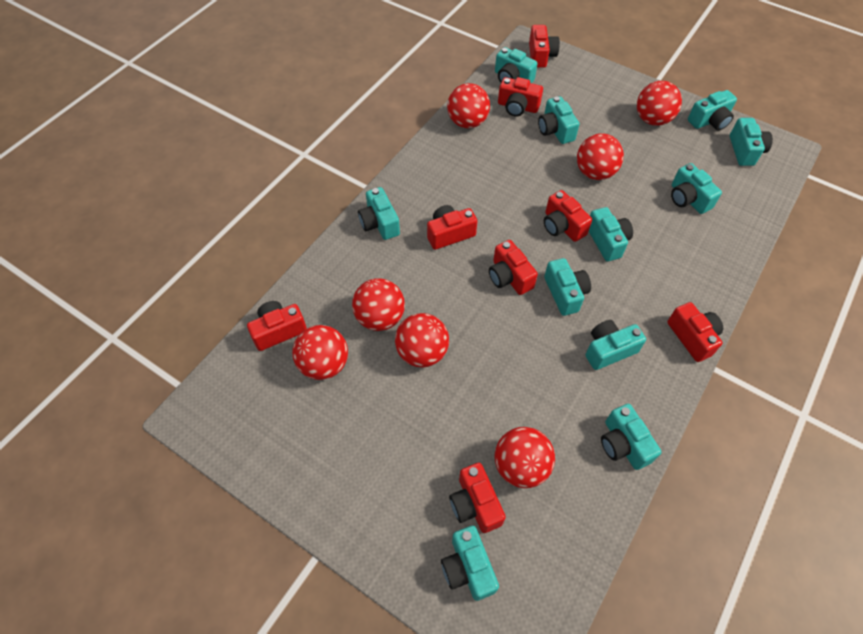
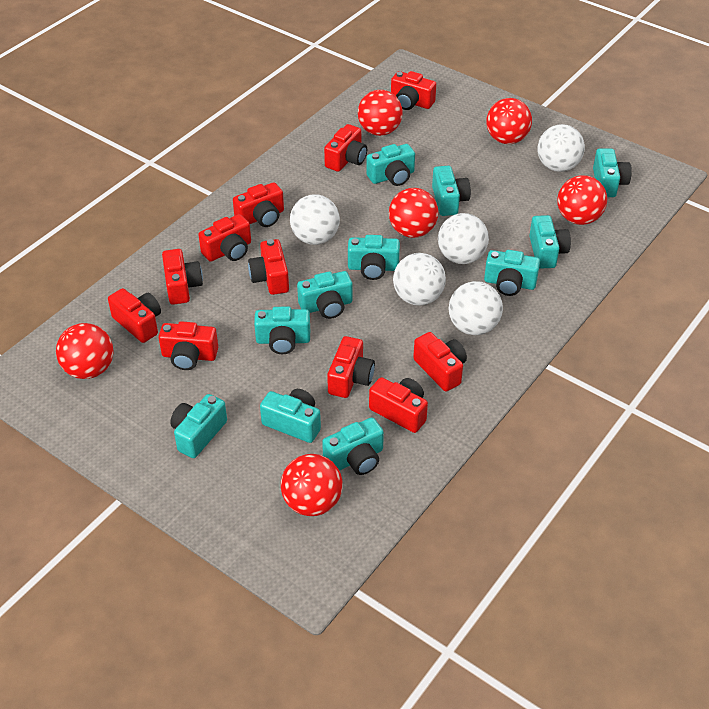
red ball: [292,325,348,380] [352,278,405,331] [395,313,449,367] [447,83,490,128] [494,427,555,488] [577,133,624,180] [637,81,682,126] = 7 -> [56,323,113,379] [281,454,343,516] [358,90,403,136] [389,188,438,238] [486,98,532,144] [557,175,607,225] = 6
red camera: [247,301,307,351] [427,205,477,250] [449,463,506,533] [489,240,538,295] [498,77,543,117] [529,25,560,68] [544,190,592,242] [667,302,723,362] = 8 -> [108,288,161,343] [159,321,218,370] [162,249,203,305] [198,214,251,262] [233,182,284,227] [248,239,289,295] [324,124,367,172] [327,336,375,398] [369,377,428,433] [391,71,436,110] [413,332,467,392] = 11
white ball: none = 0 -> [290,194,340,245] [393,253,446,306] [438,213,489,264] [449,281,503,335] [537,124,585,172] = 5

